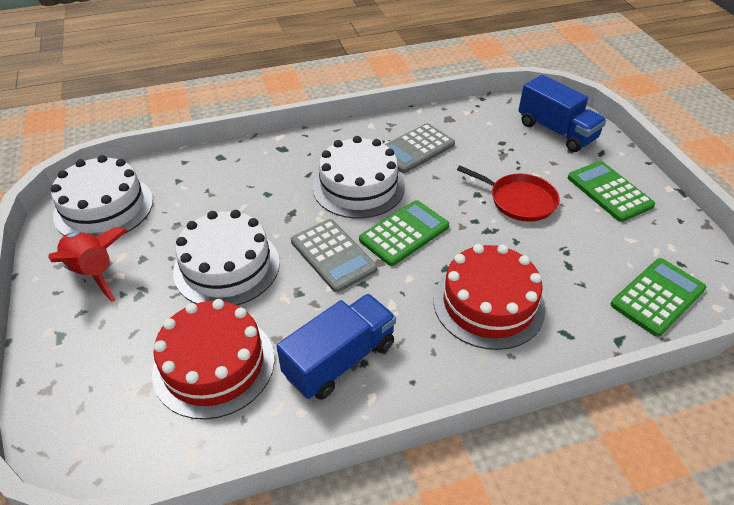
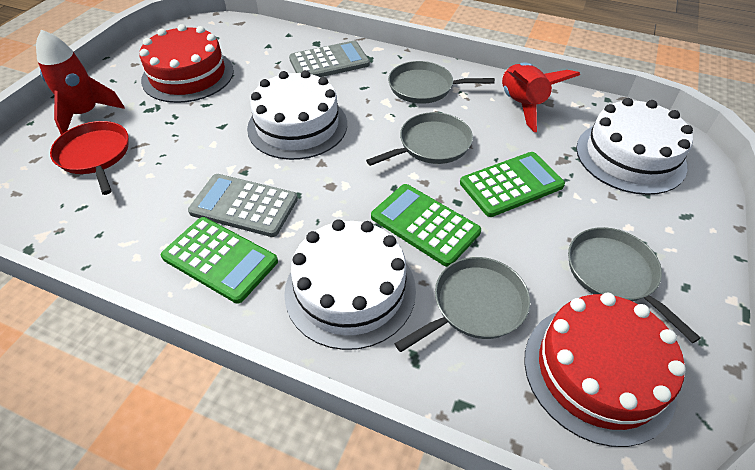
blue truck: [276,294,396,400] [518,75,606,152] = 2 -> none = 0
grey pan: none = 0 -> [366,112,473,166] [388,61,495,104] [395,257,530,352] [568,227,701,343] = 4
red rocket: [48,227,127,302] = 1 -> [36,30,125,135] [502,62,580,132] = 2

